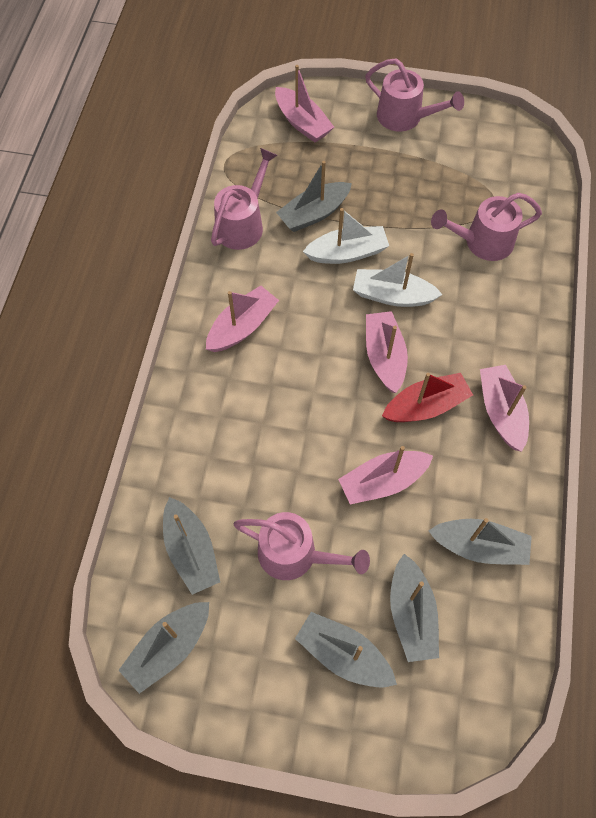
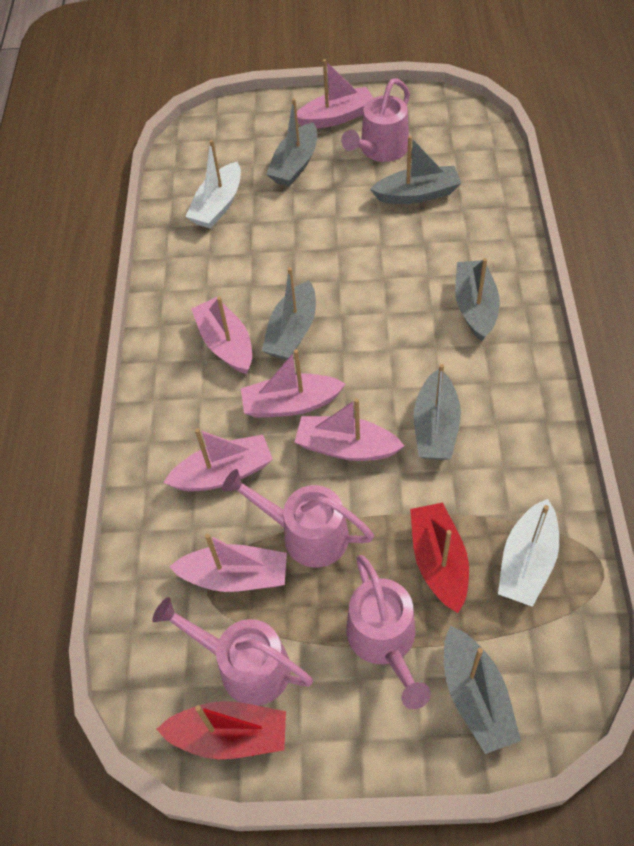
pink boat: [206,286,279,352] [275,65,334,142] [338,446,433,505] [366,311,408,393] [480,365,529,452] = 5 -> [163,428,273,491] [169,533,287,592] [191,297,252,374] [241,349,345,418] [295,398,405,461] [297,59,373,128] = 6
red boat: [382,373,473,422] = 1 -> [157,701,286,759] [410,503,469,613] = 2

